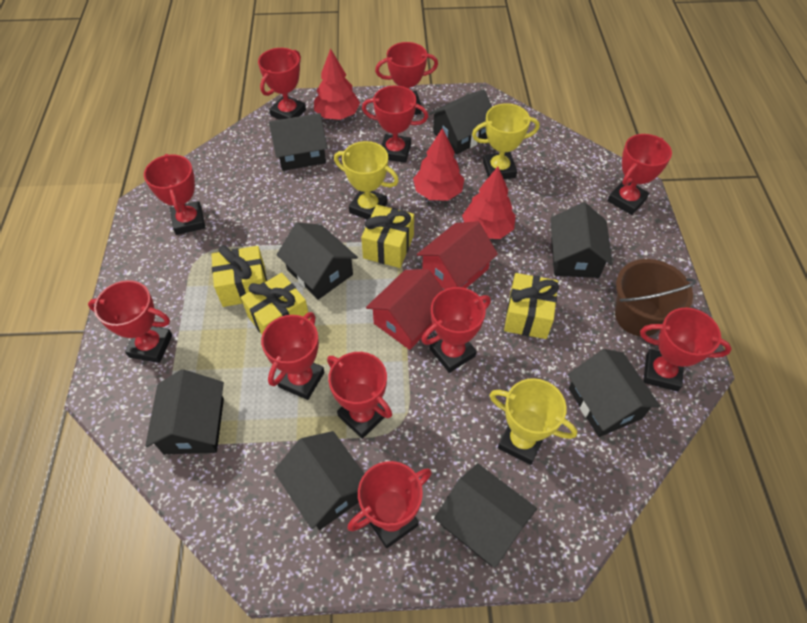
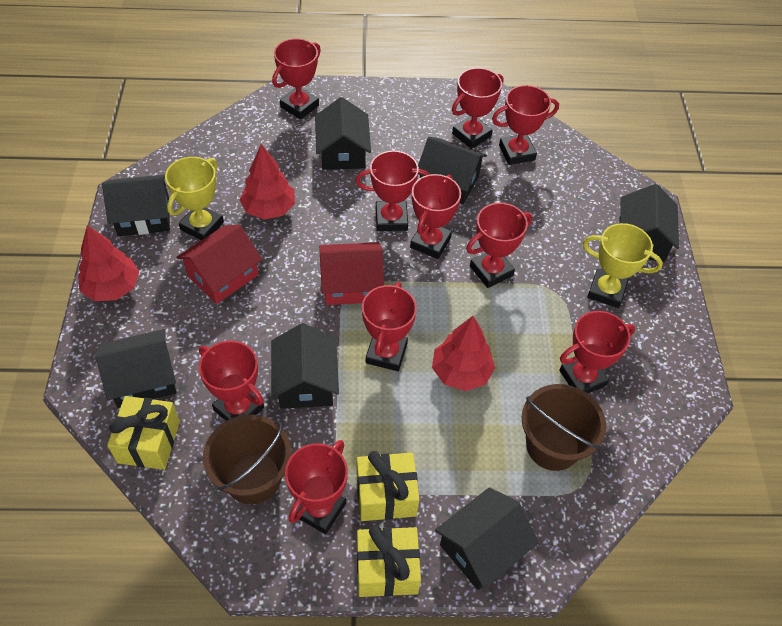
black house: [145,369,224,454] [269,113,327,171] [274,431,364,530] [277,222,358,300] [429,89,492,155] [434,463,537,568] [550,202,613,278] [568,349,660,437] = 8 -> [95,329,176,408] [102,175,170,236] [271,323,339,409] [315,97,371,170] [418,137,487,204] [435,487,539,590] [619,184,679,262] = 7
brown bucket: [615,259,697,336] = 1 -> [203,415,291,504] [522,384,606,471] = 2
red trophy: [88,280,172,363] [144,154,205,235] [258,48,306,120] [261,312,324,400] [327,352,392,439] [347,461,432,548] [362,86,428,163] [375,42,438,115] [421,287,491,373] [608,134,672,215] [640,308,732,391] = 11 -> [199,341,264,421] [272,38,321,120] [285,440,348,534] [355,151,430,231] [362,282,417,371] [410,174,461,259] [452,68,503,149] [466,203,532,288] [492,85,559,165] [559,311,635,393] = 10
yellow gift: [211,245,267,307] [241,273,310,334] [361,205,414,268] [504,273,559,339] = 4 -> [107,396,180,470] [357,451,419,521] [357,525,421,597] = 3
yellow trophy: [334,141,399,219] [472,103,540,179] [489,378,577,465] = 3 -> [165,157,224,240] [583,223,663,308] = 2

